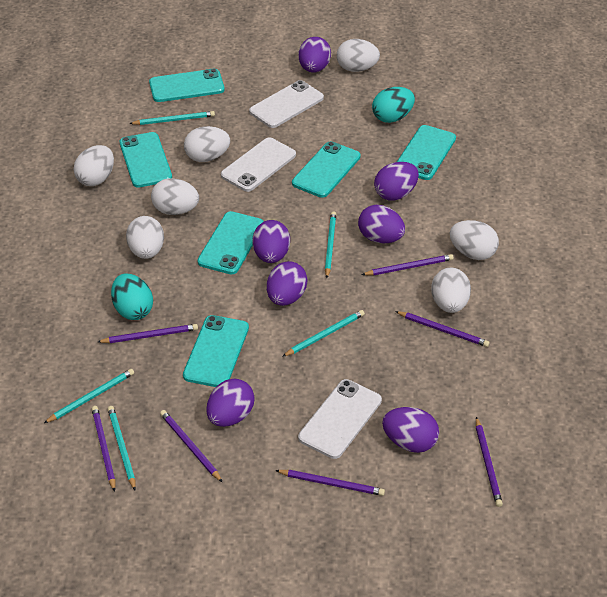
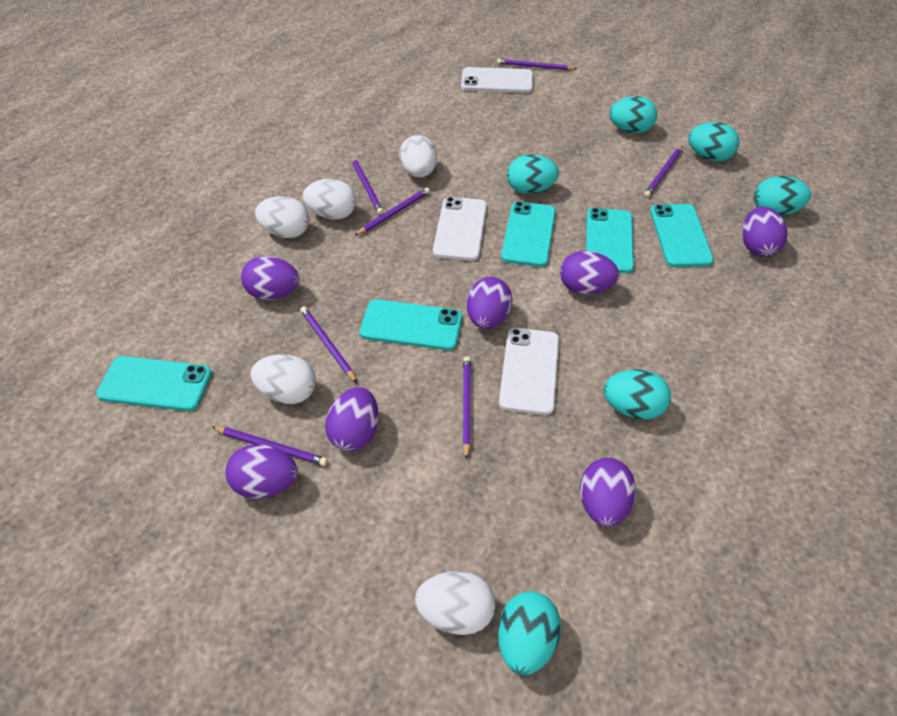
turquoise egg: [111,274,153,320] [372,87,415,123] = 2 -> [498,591,561,675] [507,154,559,194] [603,370,671,420] [609,96,657,134] [688,122,739,161] [754,176,811,216] = 6
turquoise pencil: [44,369,134,423] [108,406,136,490] [129,111,215,125] [282,310,365,357] [325,211,336,278] = 5 -> none = 0
turquoise phone: [120,132,172,188] [149,69,225,102] [183,315,249,387] [198,211,264,274] [292,141,361,198] [397,125,456,180] = 6 -> [96,356,212,411] [360,299,462,350] [501,201,556,267] [586,208,634,273] [650,204,714,267] = 5
white egg: [74,145,114,186] [126,216,164,259] [151,178,199,215] [184,126,230,162] [337,39,380,72] [431,267,471,313] [450,220,499,260] = 7 -> [251,354,316,404] [255,196,310,238] [303,179,356,220] [399,135,437,177] [415,571,495,635] = 5

